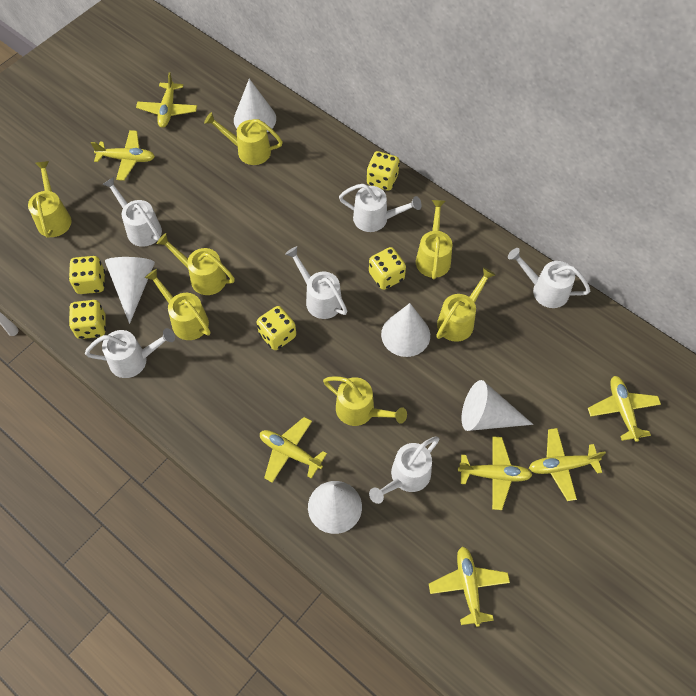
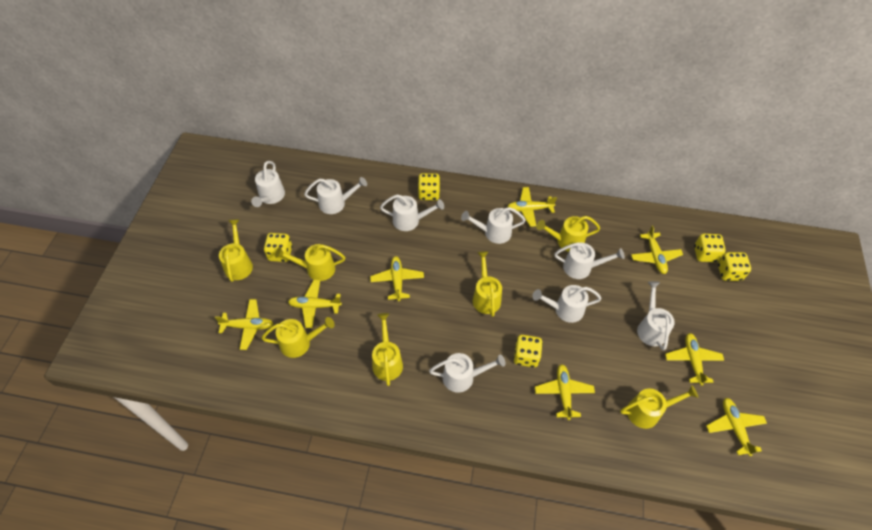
white cone: [105,257,155,324] [234,79,276,132] [308,481,362,534] [381,303,430,357] [462,380,533,431] = 5 -> none = 0
white watering can: [85,328,175,378] [102,177,162,247] [285,246,347,319] [339,184,422,232] [369,436,440,504] [508,248,590,308] = 6 -> [251,161,285,207] [304,177,367,214] [380,194,444,231] [429,353,506,393] [461,207,526,244] [532,285,601,323] [554,242,625,279] [637,281,675,350] = 8
yellow plane: [91,130,155,181] [136,72,197,128] [260,417,327,483] [429,546,510,627] [458,436,532,510] [529,428,606,501] [588,376,661,442] = 7 -> [215,299,273,350] [288,279,342,328] [370,256,424,301] [507,187,557,227] [535,364,595,420] [631,226,683,274] [665,333,724,386] [706,398,767,456] = 8

